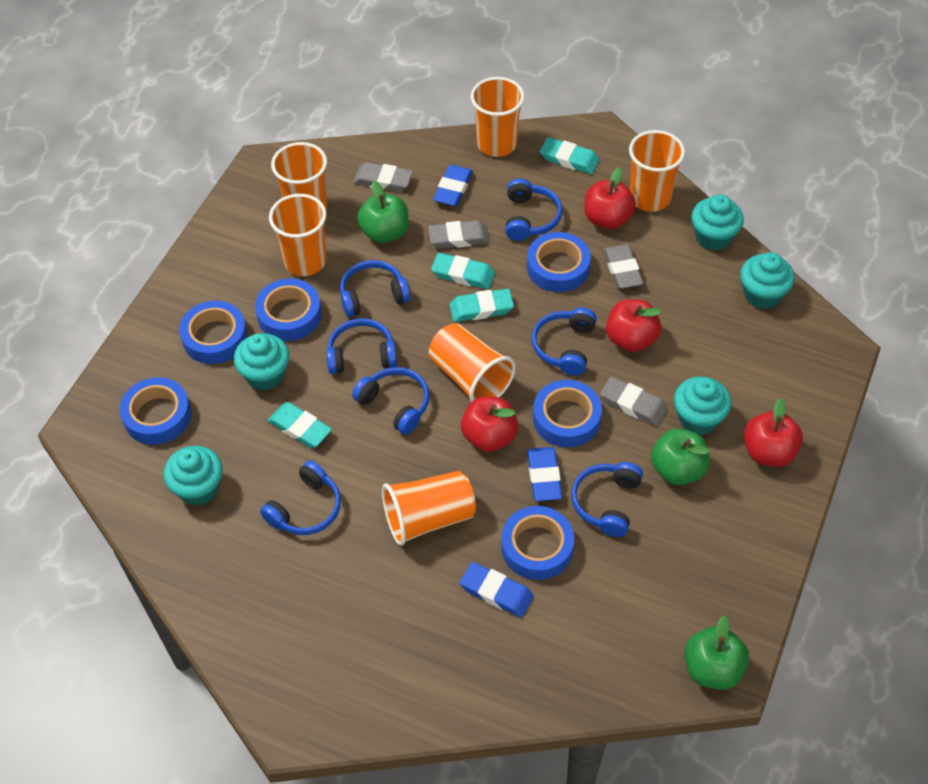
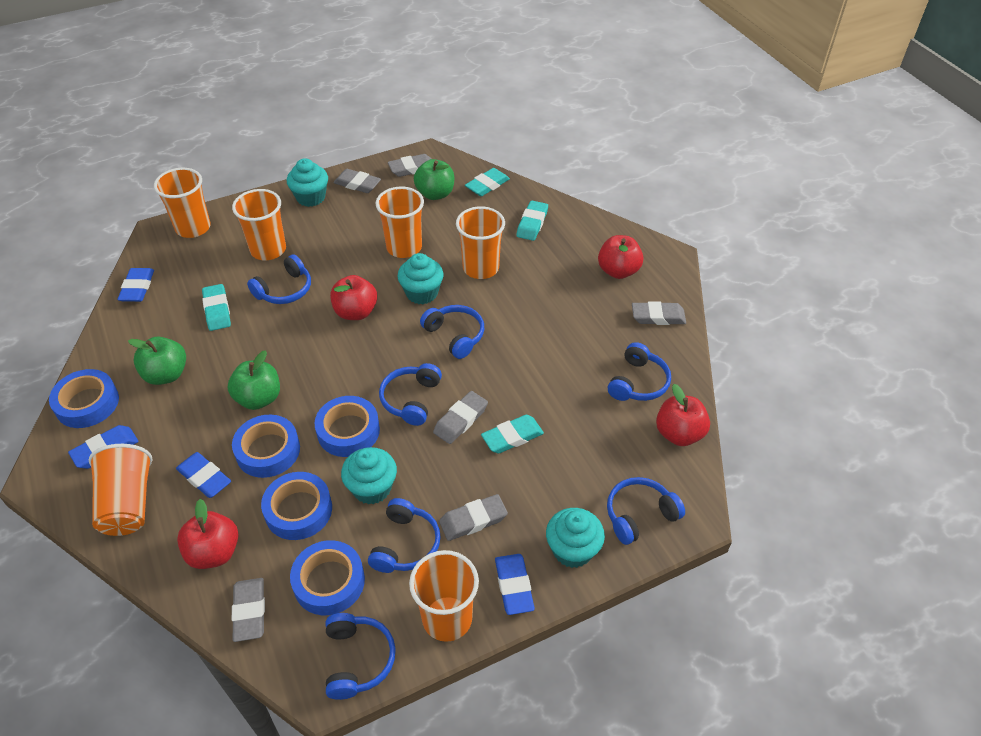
blue eraser: [433,165,473,206] [460,562,534,617] [527,447,562,501] = 3 -> [68,425,139,469] [118,268,154,302] [176,452,231,498] [495,554,535,615] = 4
blue tape: [120,377,191,445] [179,301,248,364] [255,278,322,341] [501,506,574,580] [527,232,591,292] [533,380,602,447] = 6 -> [49,369,119,428] [232,414,300,478] [261,472,332,540] [290,540,365,615] [314,396,380,457] = 5
grey eraser: [353,162,413,192] [428,220,490,249] [600,377,668,426] [603,244,644,289] = 4 -> [232,578,265,642] [333,169,381,193] [388,154,431,177] [433,391,488,444] [439,494,508,541] [632,301,686,325] = 6
turquoise cupcake: [164,446,223,506] [234,333,289,390] [674,376,731,435] [691,194,744,251] [740,252,794,309] = 5 -> [287,158,328,207] [341,447,397,504] [397,253,444,304] [546,508,605,568] = 4

